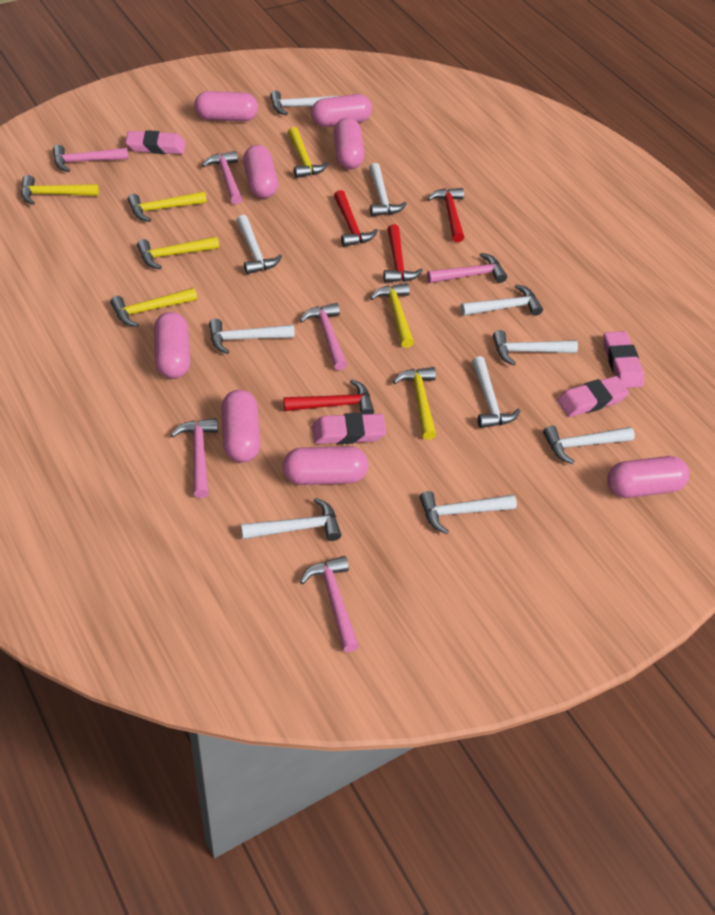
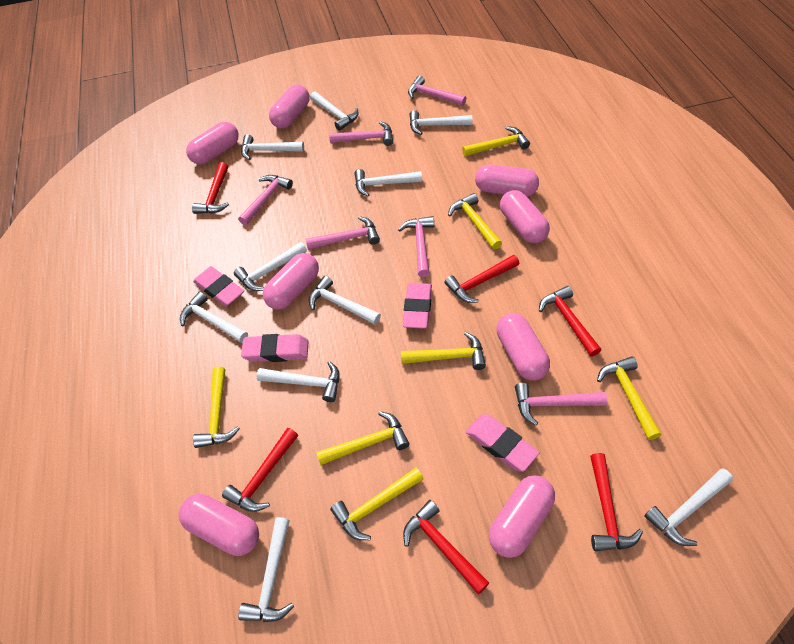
red hammer: [283,379,374,414] [334,190,378,247] [383,224,423,282] [427,188,464,242] = 4 -> [192,162,229,214] [222,428,298,512] [403,500,489,594] [444,255,519,303] [539,286,601,357] [590,453,643,551] = 6

